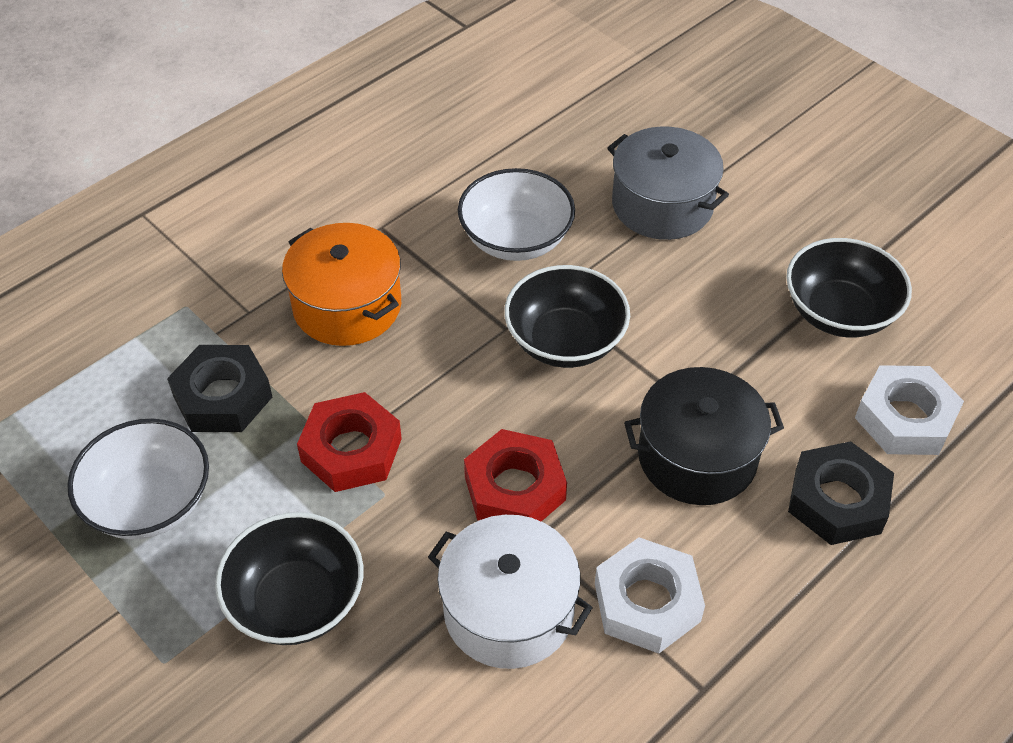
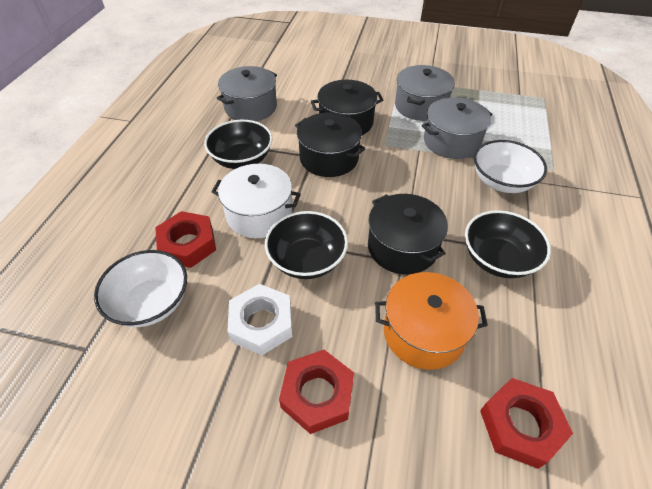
black nut: [167,345,272,432] [788,441,894,545] = 2 -> none = 0
black pot: [624,367,784,505] = 1 -> [295,112,365,177] [311,80,384,135] [368,194,448,275] = 3
grey pot: [607,126,729,240] = 1 -> [217,66,277,121] [395,65,455,121] [422,97,493,159] = 3
red nut: [297,392,402,492] [464,429,567,521] = 2 -> [155,211,216,268] [279,350,354,434] [480,378,573,469] = 3
white nut: [595,537,705,654] [855,365,964,455] = 2 -> [227,284,292,356] = 1

